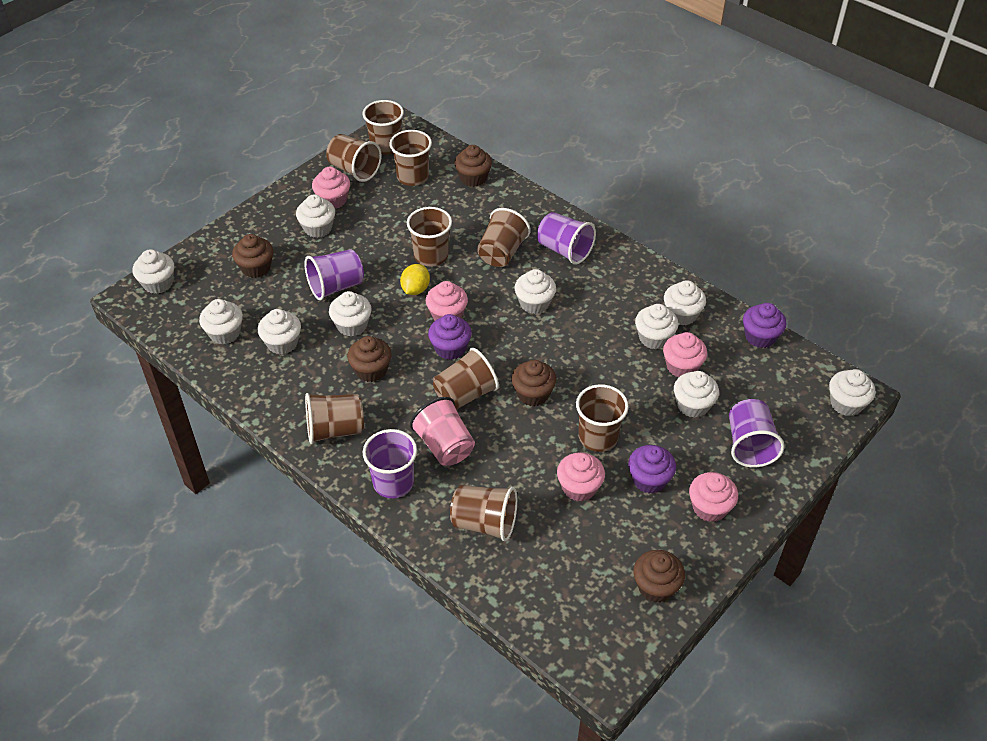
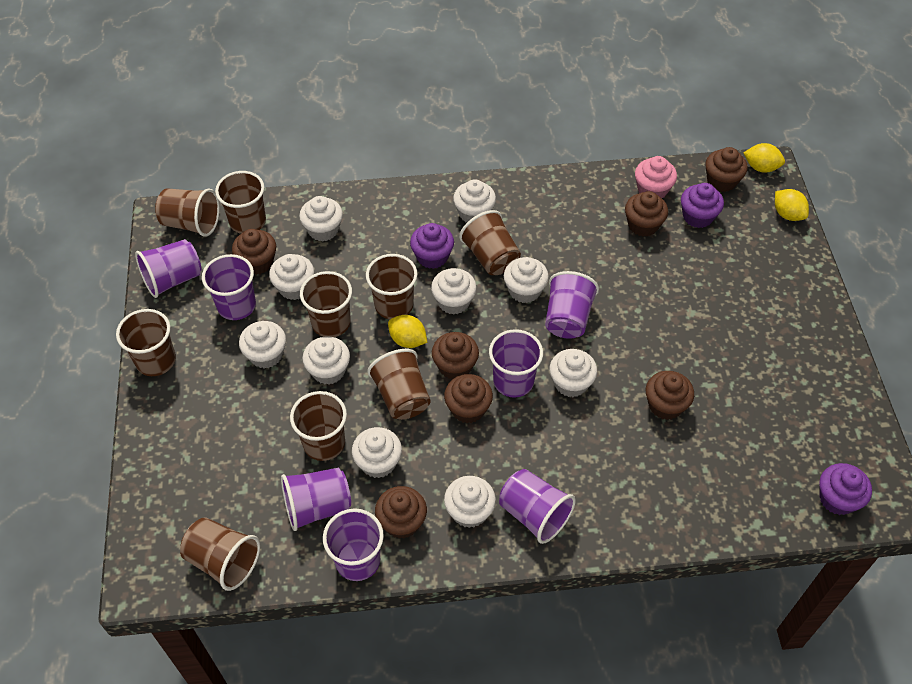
brown cupcake: [232,234,273,278] [347,336,392,382] [454,145,492,187] [511,360,556,406] [633,550,685,603] = 5 -> [232,229,276,275] [375,486,427,539] [432,332,479,379] [444,374,493,423] [625,191,668,237] [646,371,694,420] [705,147,748,192] = 7
pink cup: [410,397,475,466] = 1 -> none = 0
pink cupcake: [312,167,350,209] [426,281,468,321] [557,452,605,502] [663,332,707,377] [689,472,738,522] = 5 -> [635,156,677,198] = 1
purple cup: [305,249,364,300] [363,429,417,498] [537,212,596,264] [729,399,785,467] = 4 -> [135,239,201,298] [202,254,256,320] [281,468,351,531] [323,508,384,581] [489,329,543,398] [499,469,576,544] [545,271,599,339] = 7
yellow lemon: [400,264,430,295] = 1 -> [388,315,427,348] [744,143,785,173] [775,189,809,221] = 3

